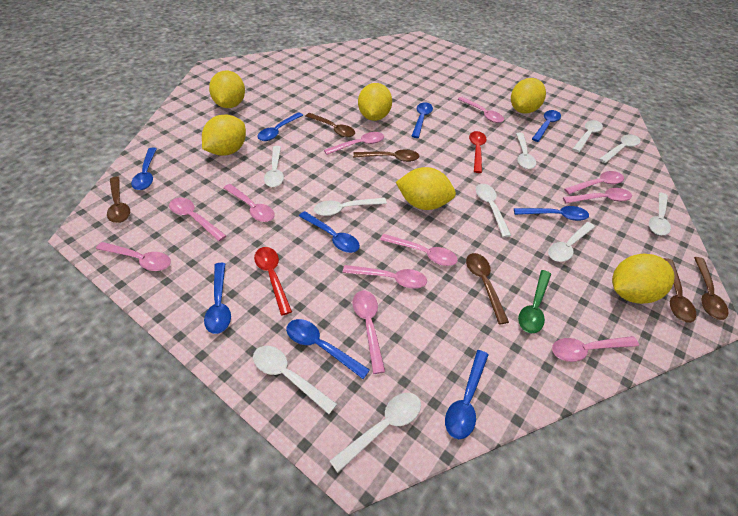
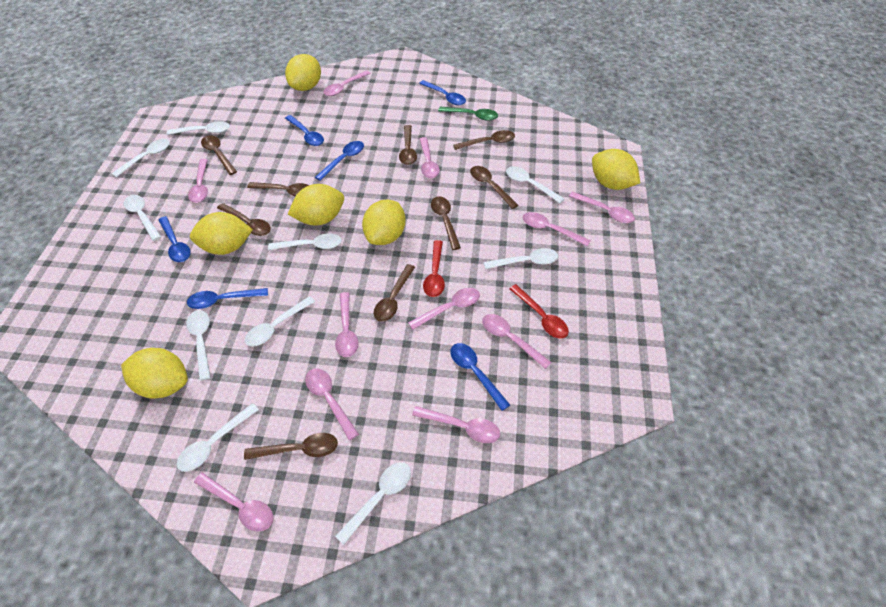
blue spoon: [131,148,157,190] [204,263,231,334] [257,112,303,141] [286,319,370,379] [299,211,360,253] [412,102,433,138] [445,350,488,439] [514,206,589,221] [532,110,561,142] = 9 -> [158,216,190,262] [187,288,268,309] [285,115,324,146] [315,141,364,181] [419,80,466,105] [450,343,510,411] = 6
brown spoon: [107,177,130,223] [306,113,355,137] [353,149,419,162] [466,253,509,324] [664,258,697,323] [694,257,729,320] = 6 -> [201,135,237,175] [217,203,271,236] [244,433,338,460] [247,182,309,196] [374,264,415,322] [399,125,417,165] [431,196,461,250] [453,130,515,150] [470,166,519,209] = 9

